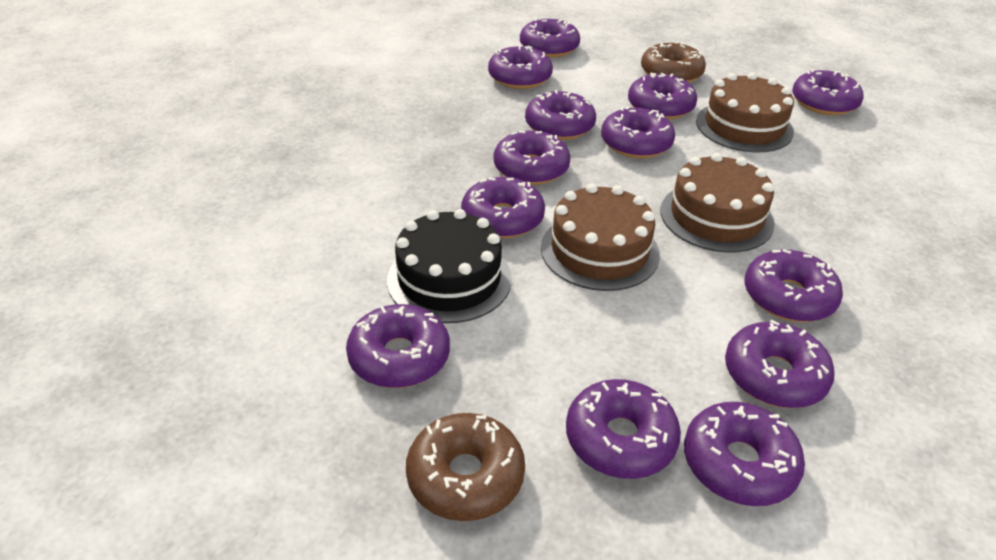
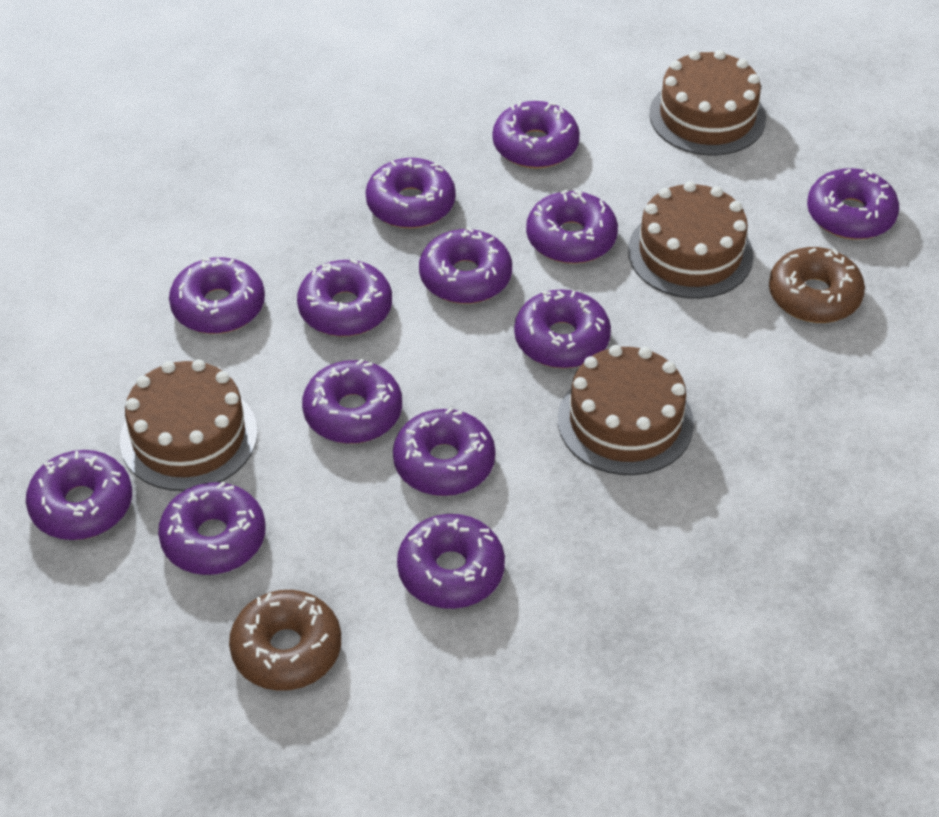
black cake: [387,209,512,323] = 1 -> none = 0
brown cake: [541,184,660,291] [661,153,775,252] [696,73,794,153] = 3 -> [120,359,258,491] [558,345,694,475] [628,181,754,299] [649,50,766,156] = 4

